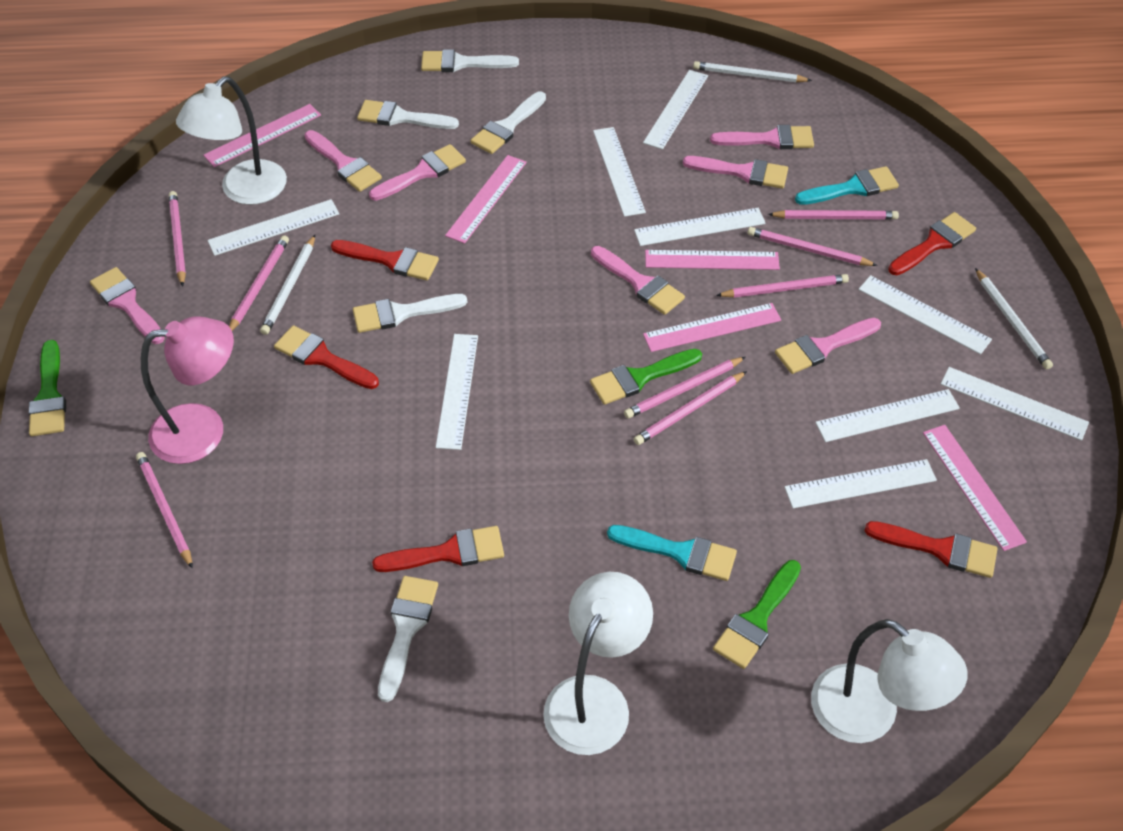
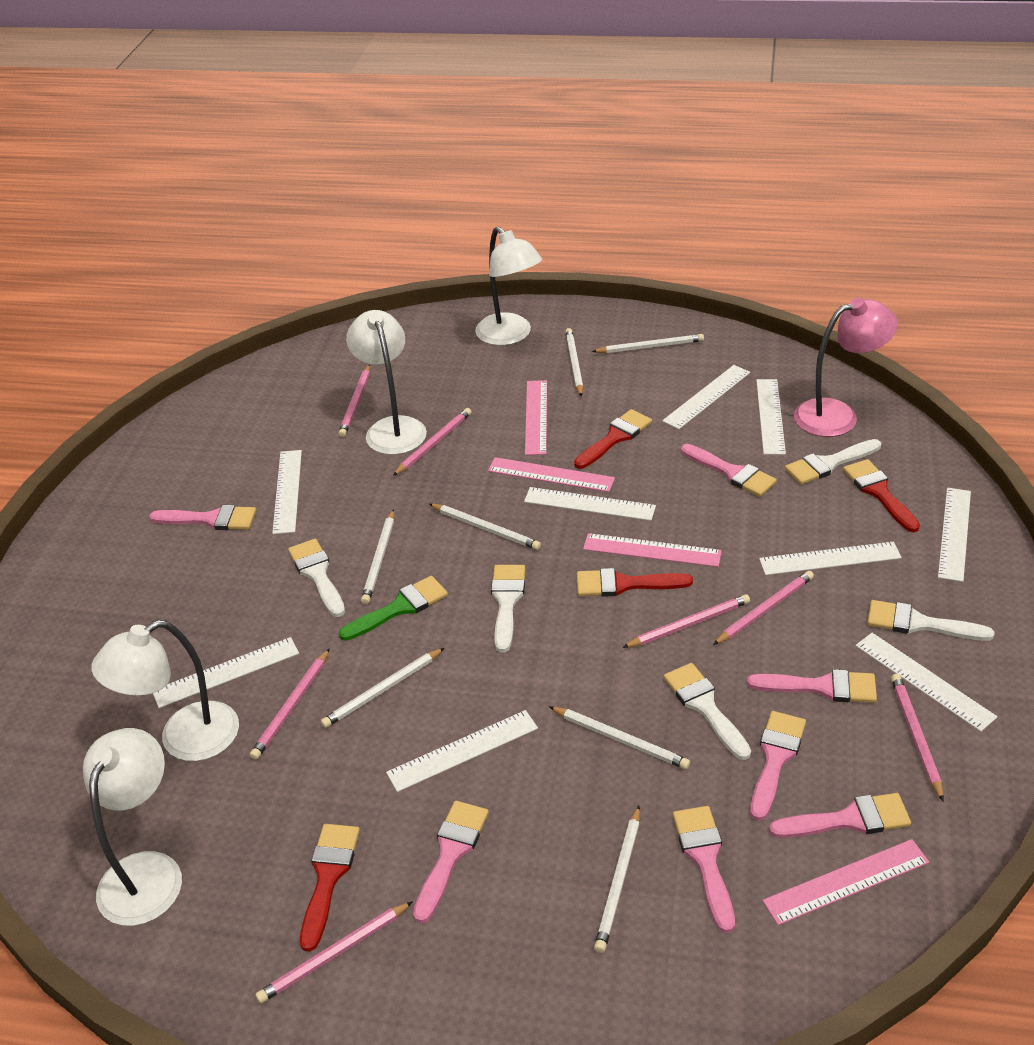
green brush: [29,340,66,436] [590,349,702,405] [713,560,801,669] = 3 -> [339,576,448,641] = 1
pink pencil: [136,452,193,569] [169,191,186,287] [229,235,289,331] [624,357,745,419] [634,371,747,445] [716,274,849,298] [748,227,878,266] [768,210,899,219] = 8 -> [250,648,330,760] [256,901,413,1004] [338,364,370,437] [393,408,472,476] [622,594,750,648] [713,571,814,645] [891,674,944,801] = 7
pink ruler: [203,104,321,167] [445,155,527,244] [643,303,781,352] [645,250,780,270] [923,425,1027,551] = 5 -> [488,457,615,492] [525,380,547,455] [583,533,722,567] [762,839,929,925] = 4
red brush: [274,325,379,389] [331,240,439,281] [372,526,504,572] [864,521,998,578] [888,212,976,275] = 5 -> [300,824,360,952] [574,409,652,469] [577,568,693,597] [843,459,920,532] = 4
turquoise brush: [607,525,737,581] [795,166,899,205] = 2 -> none = 0
white lamp: [176,77,287,205] [543,572,653,755] [811,619,968,743] = 3 -> [83,728,182,926] [91,620,239,761] [346,310,427,455] [475,226,542,346] = 4
white pencil: [260,235,315,335] [693,61,812,82] [975,268,1053,369] = 3 -> [321,648,444,728] [361,509,394,604] [429,504,541,550] [549,706,690,769] [565,328,583,397] [592,334,704,353] [594,806,640,953] = 7

